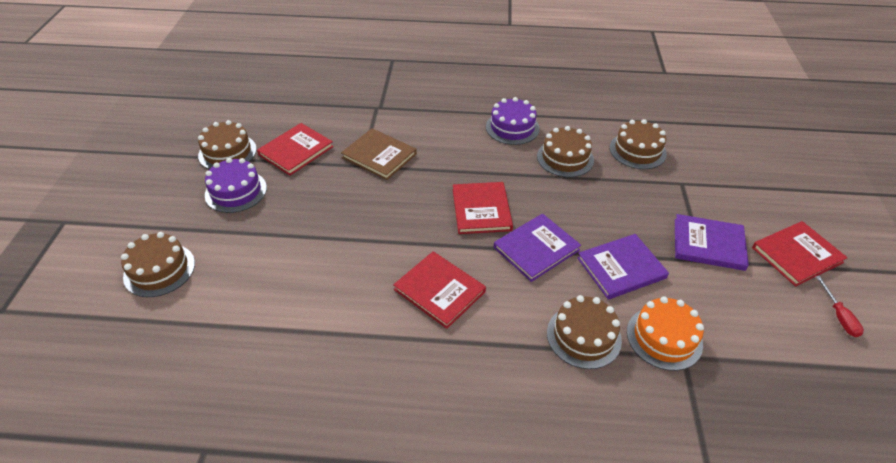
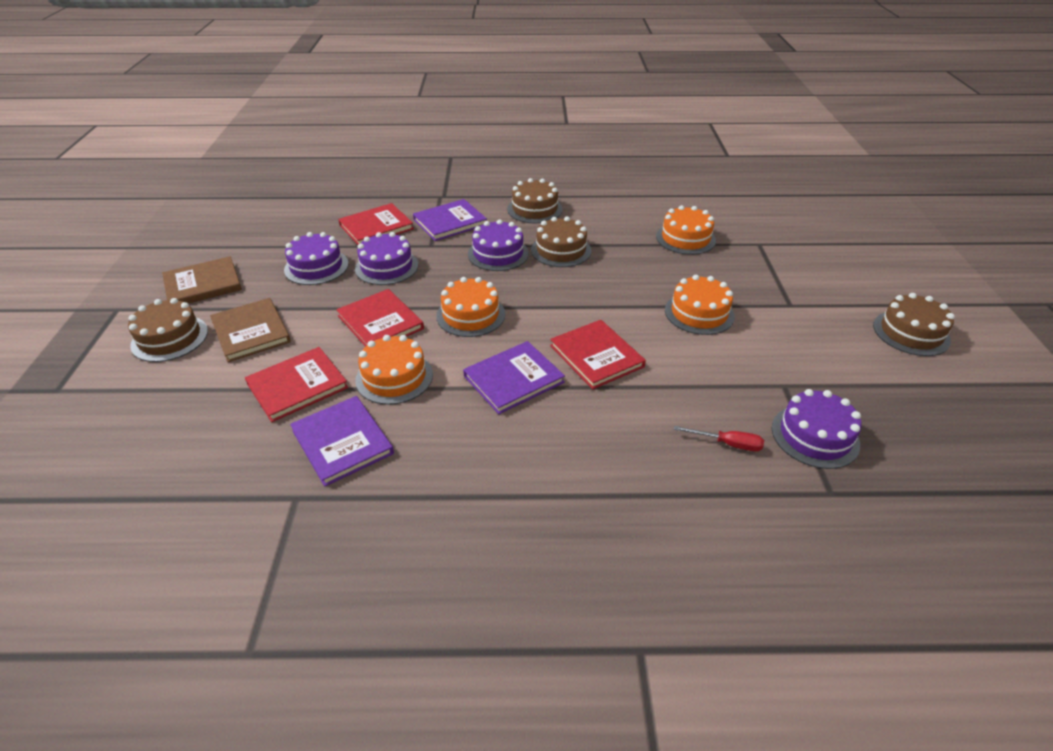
brown book: [341,128,417,180] = 1 -> [162,256,242,304] [210,298,291,362] = 2
brown cake: [121,232,195,297] [198,120,257,170] [537,126,594,177] [547,295,622,369] [610,119,667,169] = 5 -> [128,298,208,362] [507,178,563,223] [531,216,591,267] [873,293,955,356] = 4
orange cake: [627,296,704,371] = 1 -> [355,335,433,405] [436,277,505,337] [656,205,716,255] [665,275,735,335] = 4
purple cake: [205,158,267,213] [486,97,540,145] = 2 -> [284,232,349,285] [355,232,418,285] [468,219,529,271] [772,389,862,469] = 4

